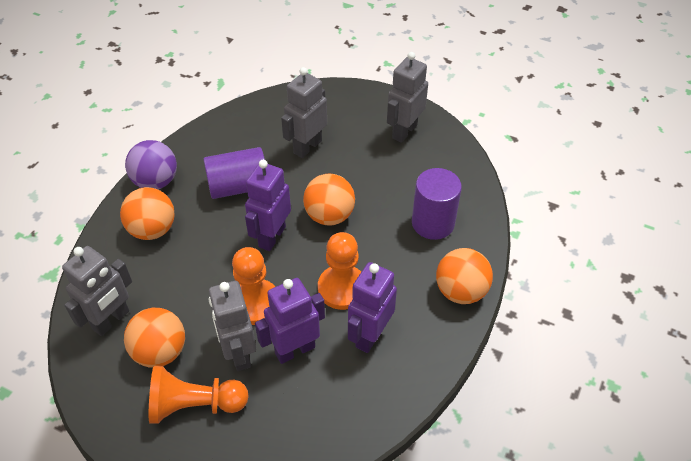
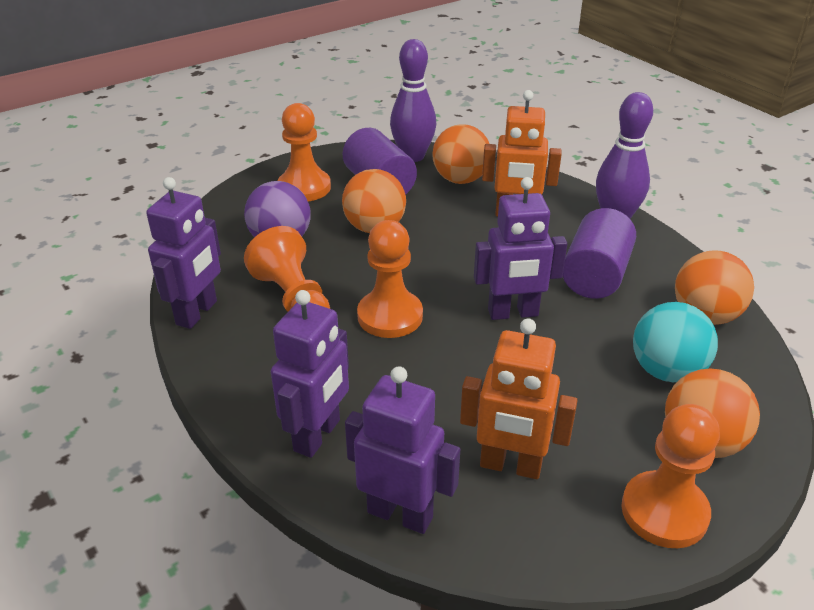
grey robot: [62,246,132,336] [209,281,256,371] [281,67,327,158] [387,52,428,143] = 4 -> none = 0
orange pawn: [149,366,249,424] [232,247,275,325] [318,232,361,310] = 3 -> [244,226,330,312] [278,103,331,201] [357,220,423,338] [621,404,720,548] = 4
orange robot: none = 0 -> [460,318,578,479] [482,90,562,217] = 2
purple bowling pin: none = 0 -> [390,39,436,162] [596,92,653,219] = 2
purple robot: [245,160,291,251] [255,278,325,364] [348,262,397,353] = 3 -> [146,177,221,329] [271,290,349,458] [345,366,460,534] [474,177,567,320] = 4
turquoise ball: none = 0 -> [633,302,718,382] = 1

